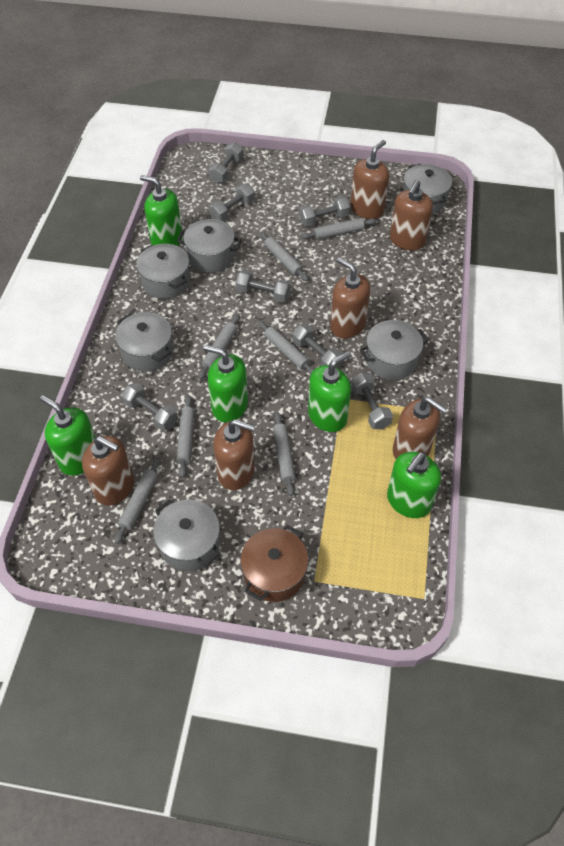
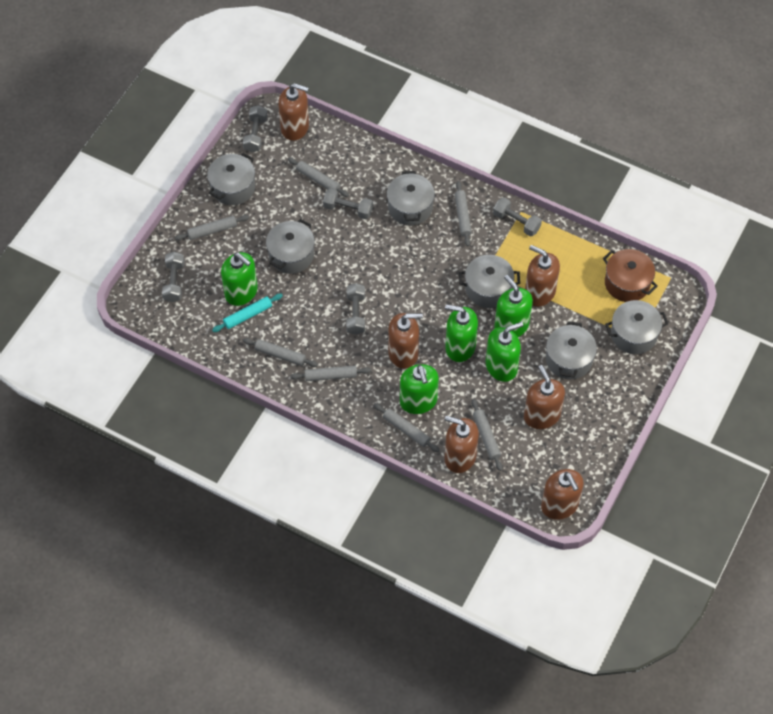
grey dumbbell: [121,383,178,431] [209,142,243,183] [209,184,255,221] [235,270,290,303] [292,324,343,368] [299,196,350,226] [351,373,393,429] = 7 -> [162,252,185,302] [243,105,267,152] [323,188,373,219] [346,283,365,335] [493,197,542,236] = 5
turquoise rolling pin: none = 0 -> [212,294,283,332] = 1

